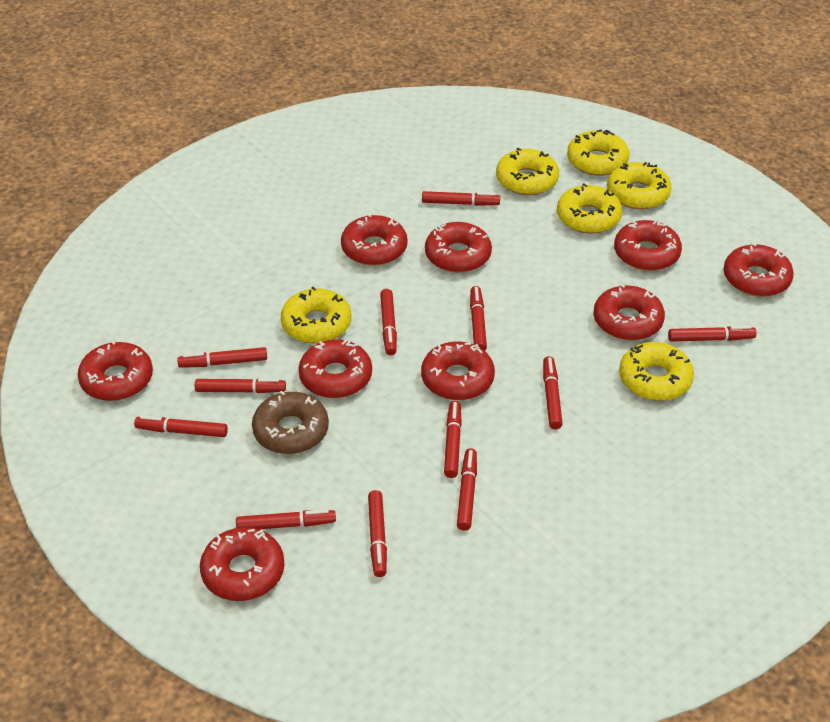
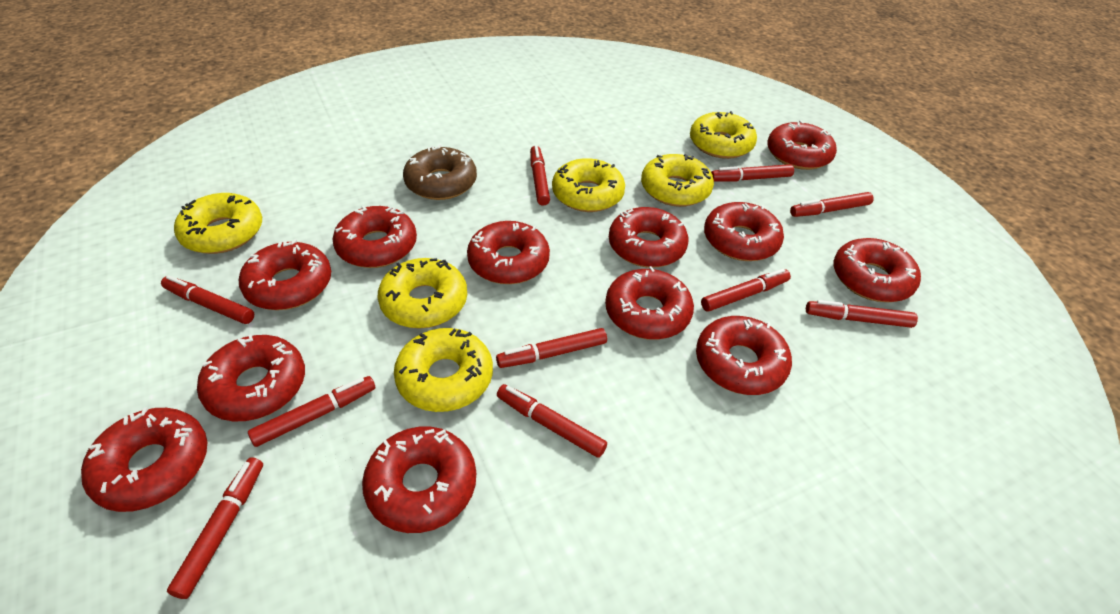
red donut: [78,340,153,401] [200,527,285,601] [298,340,372,398] [341,214,408,266] [421,342,495,400] [425,222,492,273] [593,284,665,341] [614,220,682,271] [724,242,794,297] = 9 -> [81,407,207,512] [197,334,305,421] [239,239,331,310] [333,206,417,268] [362,427,476,533] [467,221,550,284] [605,266,694,340] [609,207,688,268] [696,316,792,395] [704,202,784,261] [767,120,837,170] [834,238,921,302] = 12
red marker: [134,416,228,437] [177,347,267,368] [195,378,286,393] [236,509,336,529] [368,490,387,577] [380,289,397,355] [422,191,500,206] [444,401,462,478] [457,448,477,531] [470,286,487,351] [543,356,563,429] [668,326,757,342] = 12 -> [161,275,254,324] [167,457,263,599] [248,376,375,447] [496,328,607,368] [497,384,607,458] [530,145,550,206] [701,268,791,312] [711,164,794,181] [790,192,874,217] [806,300,918,328] = 10

